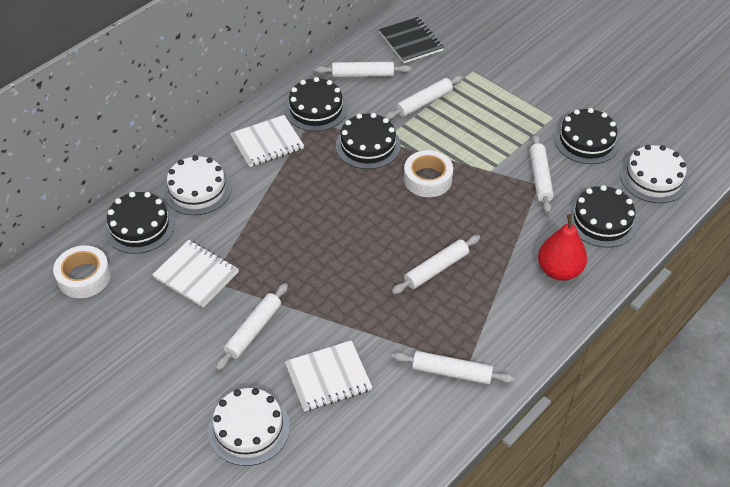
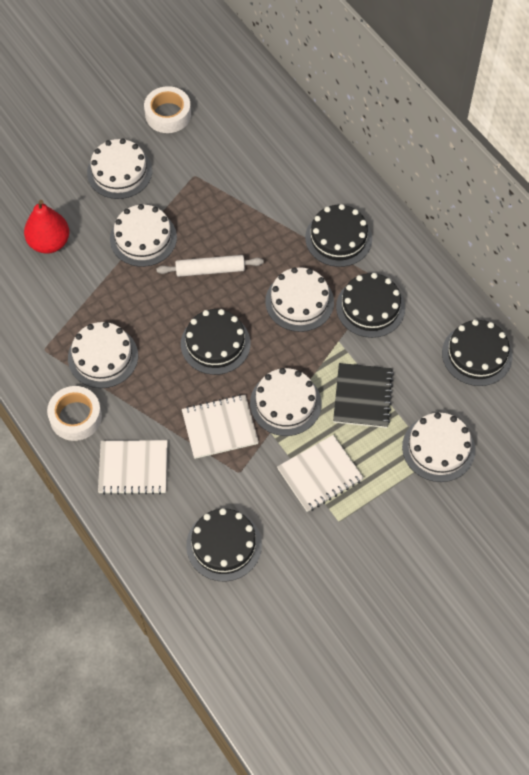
white cake: [163,155,232,215] [208,388,290,466] [620,145,688,203] = 3 -> [68,322,138,388] [87,139,152,199] [110,204,177,267] [250,368,322,436] [265,267,334,332] [402,412,475,482] = 6
white rolling pin: [216,283,288,371] [315,62,411,77] [385,75,463,120] [392,235,480,294] [392,351,515,384] [530,134,554,213] = 6 -> [156,255,264,277] = 1

